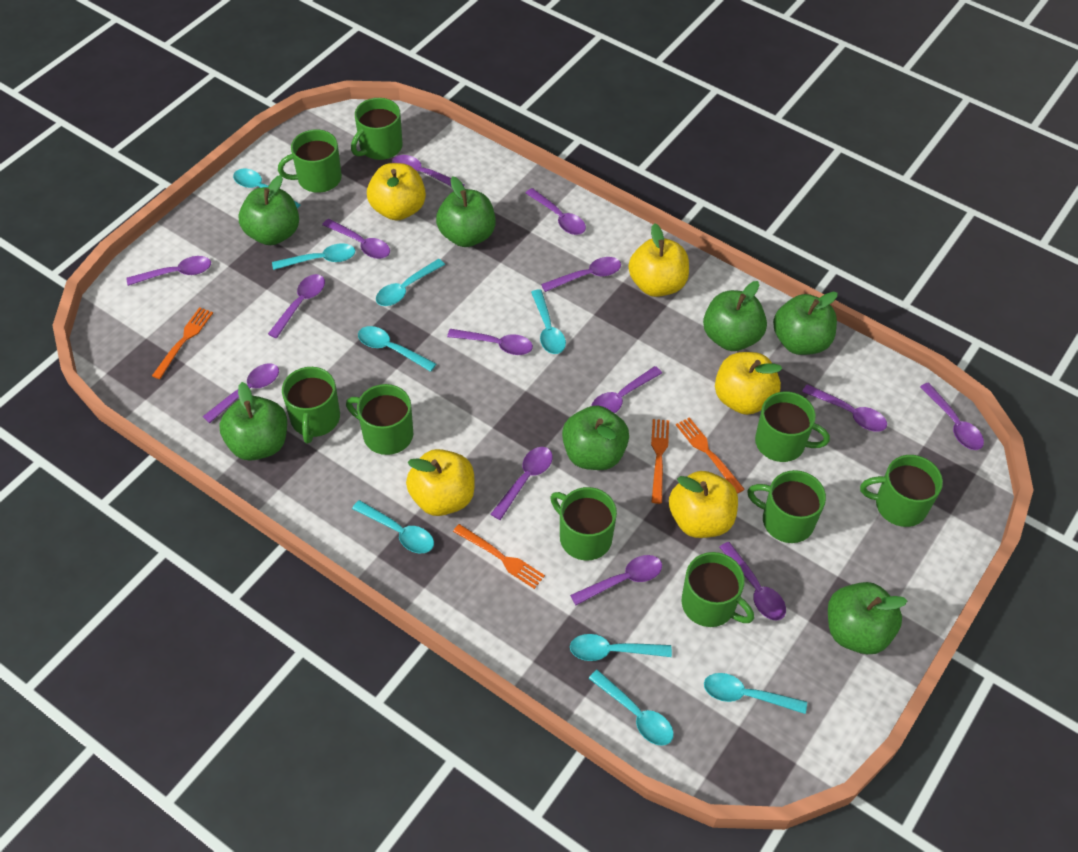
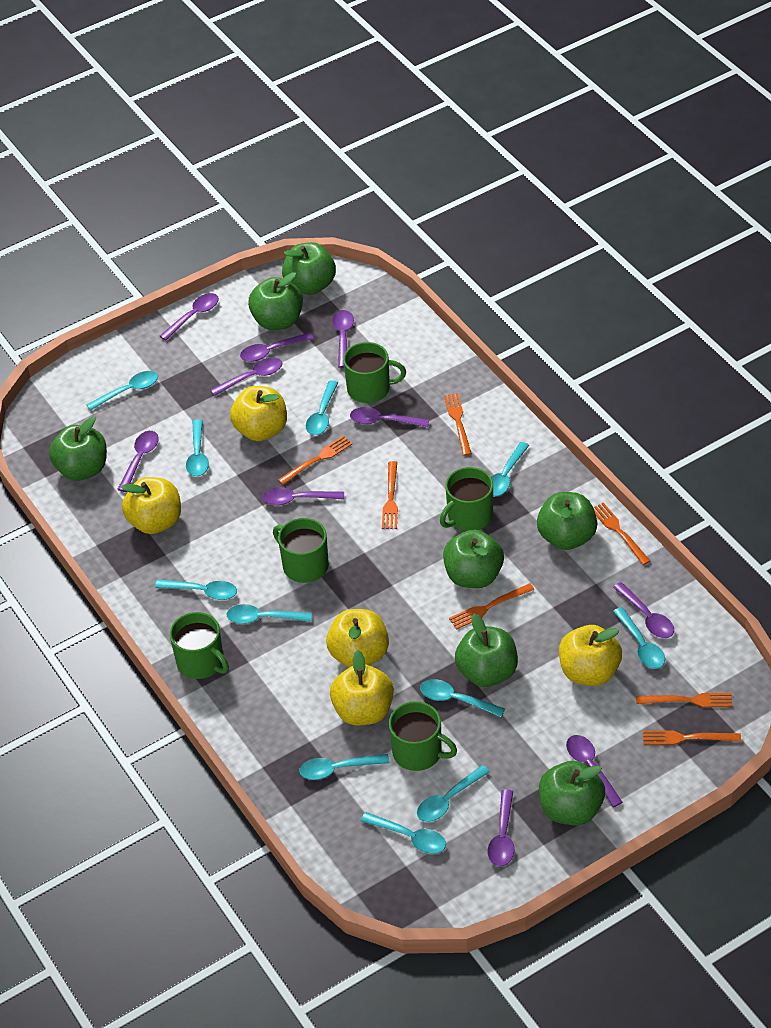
green mug: [278,129,342,193] [282,367,340,444] [346,384,413,455] [351,98,403,160] [550,487,617,560] [681,552,754,627] [747,470,826,543] [755,392,830,462] [860,455,943,527] = 9 -> [170,612,229,679] [273,518,329,583] [343,342,406,403] [389,701,457,771] [440,467,493,531] = 5
orange fork: [152,307,213,379] [453,524,545,589] [651,419,669,504] [676,417,745,494] = 4 -> [278,436,352,485] [382,461,398,529] [444,393,472,456] [449,583,534,629] [594,502,650,565] [636,693,733,707] [643,730,741,745] = 7
purple spoon: [126,256,211,286] [203,363,279,423] [268,274,325,338] [322,219,390,259] [392,155,465,186] [447,329,533,355] [491,447,553,520] [526,188,586,235] [541,257,621,292] [570,555,662,605] [591,366,662,413] [719,542,786,620] [802,384,887,432] [920,382,984,450] = 14 -> [117,431,159,492] [160,293,219,341] [211,358,282,396] [240,333,314,362] [262,487,344,505] [332,310,354,368] [350,407,429,427] [488,790,514,867] [566,735,623,807] [613,582,674,638] = 10
turquoise spoon: [233,169,301,209] [272,243,355,270] [352,500,434,553] [358,326,436,372] [376,259,445,306] [531,289,566,354] [570,634,672,661] [588,670,674,746] [704,673,807,714] = 9 -> [86,371,158,411] [155,580,237,600] [186,419,209,477] [227,604,312,624] [299,754,390,780] [306,380,338,435] [361,812,446,854] [417,765,490,822] [420,679,505,717] [491,442,529,497] [613,607,665,669] = 11

